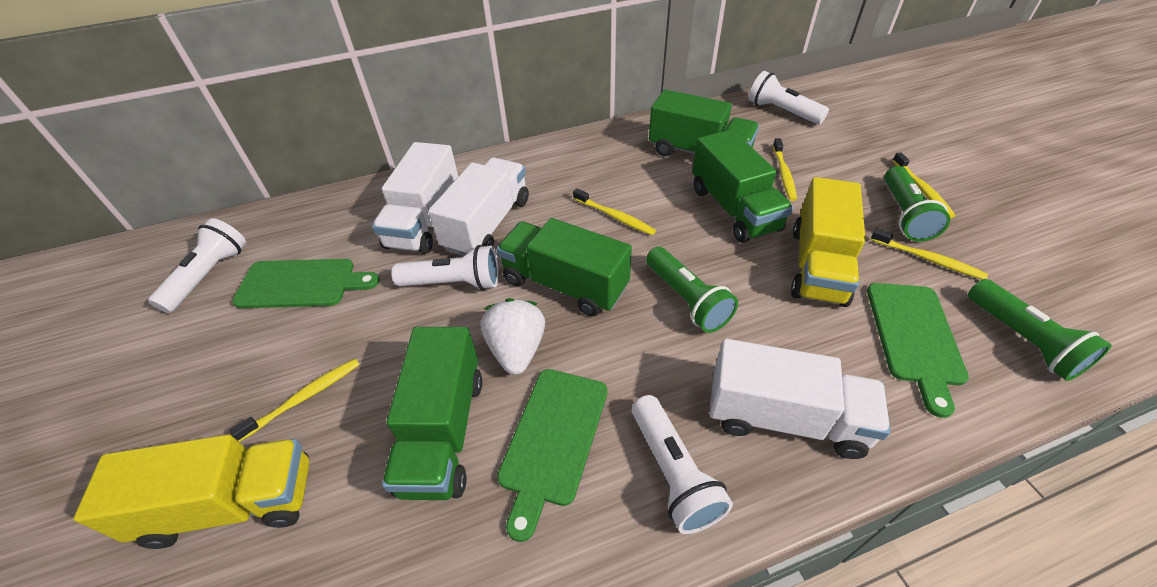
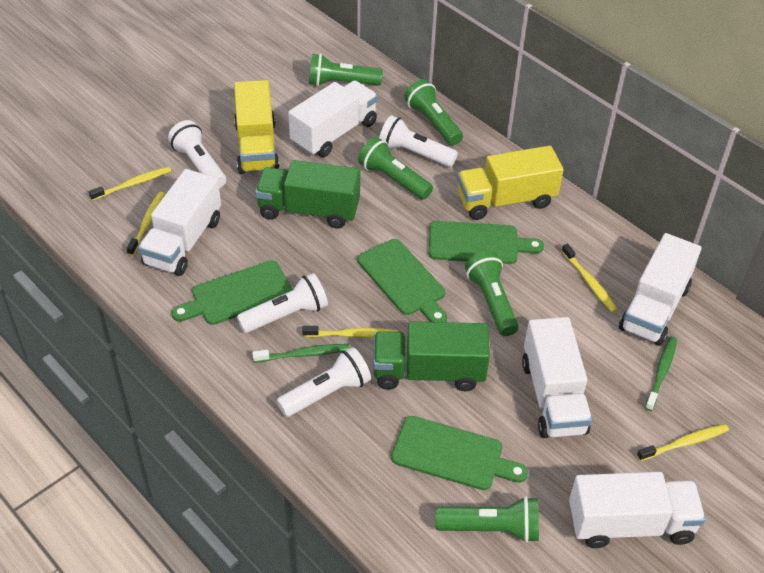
green cutting board: [232,259,380,308] [497,369,608,542] [867,283,969,418] = 3 -> [171,260,293,325] [357,239,447,322] [391,416,528,490] [429,221,544,264] = 4
green flashlight: [646,247,738,333] [884,166,950,242] [968,279,1112,381] = 3 -> [309,54,383,86] [358,137,433,200] [404,79,463,145] [436,496,539,543] [465,251,519,336] = 5
green toothbrush: none = 0 -> [252,344,350,363] [645,336,677,411] = 2
green truck: [382,327,482,500] [497,218,632,316] [649,90,759,156] [692,129,793,243] = 4 -> [255,160,360,229] [373,321,490,391] = 2
white strawberry: [481,298,545,375] = 1 -> none = 0
white truck: [372,142,458,254] [428,158,529,256] [709,339,891,459] = 3 -> [138,169,221,276] [288,80,378,157] [522,317,592,438] [569,472,706,548] [619,233,701,346] = 5

